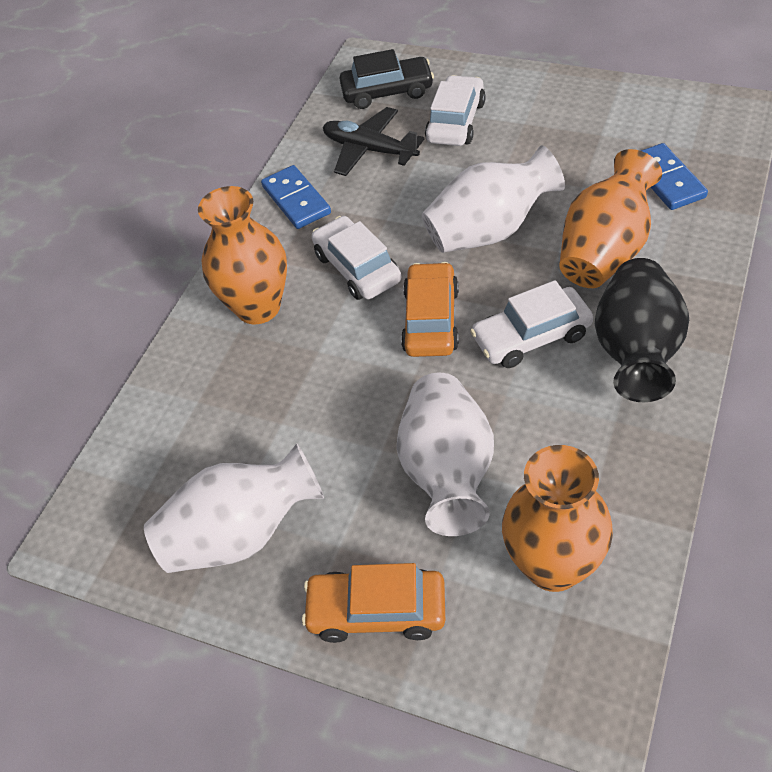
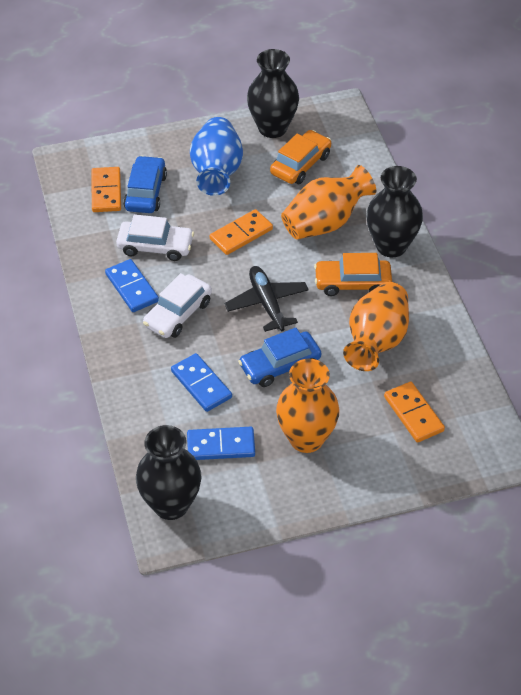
black car: [339,49,434,109] = 1 -> none = 0
black vase: [595,258,689,402] = 1 -> [136,425,201,520] [247,49,299,138] [366,166,423,257] = 3
blue car: none = 0 -> [124,156,167,213] [238,328,321,387] = 2
blue domino: [261,165,331,229] [641,143,708,210] = 2 -> [105,259,159,312] [171,353,232,412] [187,427,255,460] = 3
blue vase: none = 0 -> [190,117,243,196] = 1
orange domino: none = 0 -> [91,167,121,212] [210,209,273,255] [384,382,445,443] = 3
white car: [312,216,401,300] [425,75,486,146] [470,280,593,368] = 3 -> [116,214,194,261] [143,273,212,338] = 2
white vase: [144,443,324,573] [397,373,494,536] [422,145,565,253] = 3 -> none = 0

